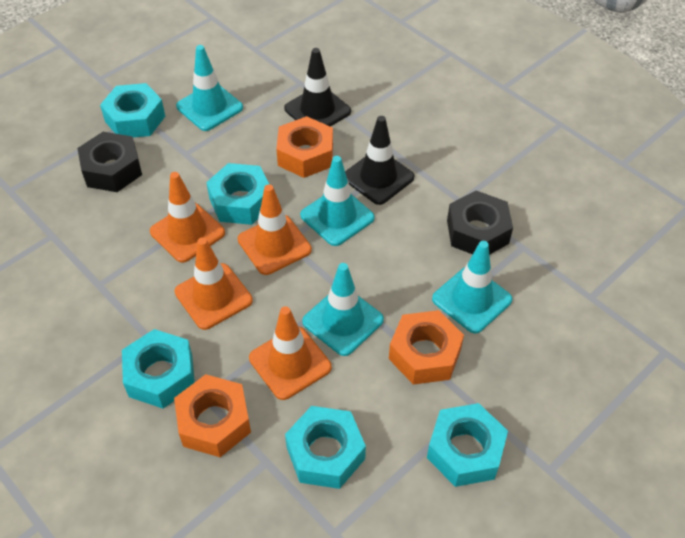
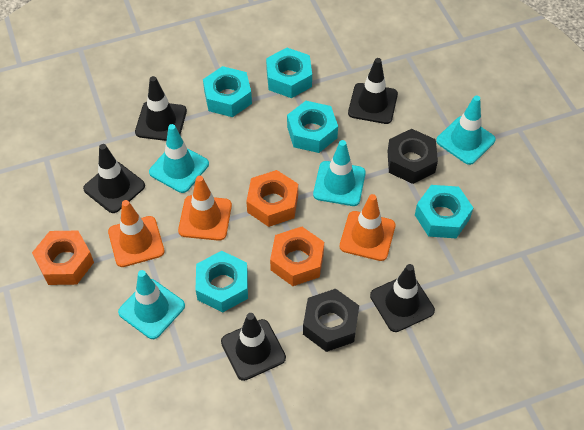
black traffic cone: [284,48,351,127] [345,116,415,205] = 2 -> [83,144,145,213] [135,76,187,141] [221,313,286,381] [348,58,398,124] [370,264,435,332] = 5
orange traffic cone: [150,172,225,263] [175,237,253,330] [238,184,312,275] [249,306,332,400] = 4 -> [108,200,165,267] [178,176,232,241] [340,194,395,261] = 3

